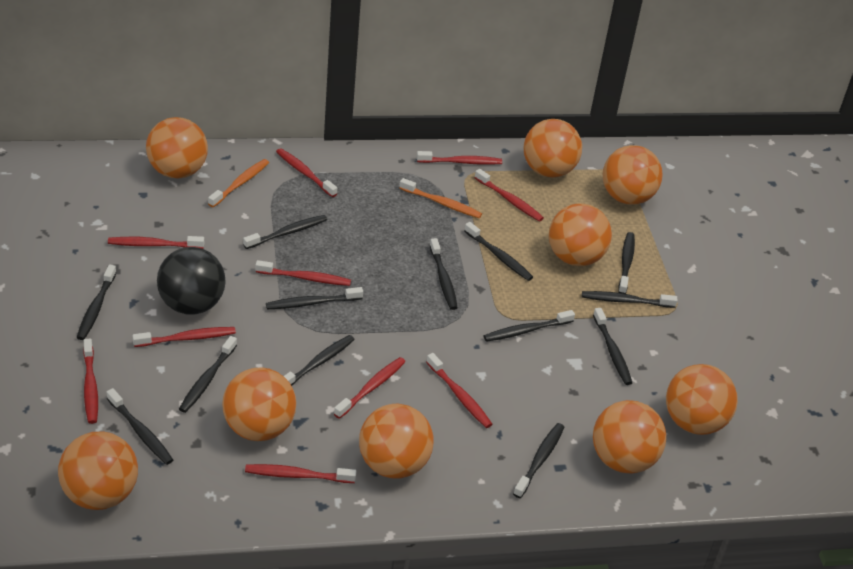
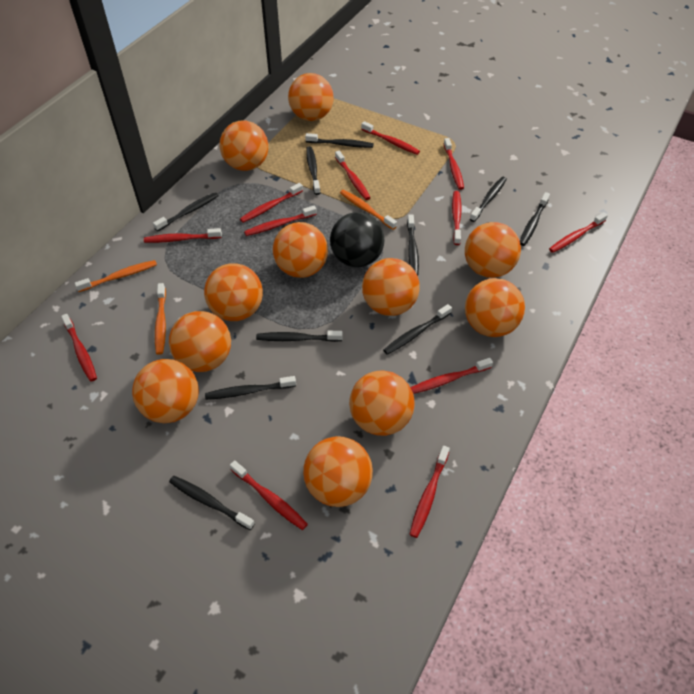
black toothbrush: [77,265,116,340] [107,388,173,465] [179,336,237,413] [243,215,327,249] [266,287,363,309] [284,335,355,386] [430,238,458,310] [464,222,533,281] [484,310,575,342] [513,423,564,498] [582,291,678,308] [593,308,632,385] [618,232,635,294] = 13 -> [153,192,219,231] [169,476,255,530] [205,376,296,400] [256,331,342,342] [305,133,374,148] [306,146,320,195] [383,304,452,355] [407,214,419,276] [470,177,507,222] [520,192,550,246] = 10
orange ball: [58,432,138,510] [146,117,208,179] [222,367,296,441] [359,404,433,479] [524,119,582,178] [549,203,612,266] [593,400,666,474] [603,145,662,205] [666,364,738,435] = 9 -> [132,359,199,423] [169,311,231,372] [204,263,263,321] [220,121,268,171] [273,222,328,278] [288,73,334,121] [303,436,373,507] [349,370,414,436] [362,258,420,316] [465,222,521,278] [465,278,525,337] = 11
orange toothbrush: [208,159,269,207] [400,178,482,218] = 2 -> [75,260,157,292] [155,283,166,355] [340,189,397,230] = 3
red toothbrush: [83,339,98,424] [108,236,204,249] [132,327,236,347] [245,464,356,483] [255,260,351,286] [276,148,337,197] [334,357,405,419] [417,151,502,165] [426,353,493,428] [474,169,544,222] = 10 -> [61,314,97,381] [144,228,222,243] [230,460,308,530] [240,183,303,223] [244,206,317,236] [335,150,371,200] [361,121,420,155] [409,446,450,538] [410,358,493,394] [444,138,464,190] [452,191,462,245] [549,212,608,253] = 12

